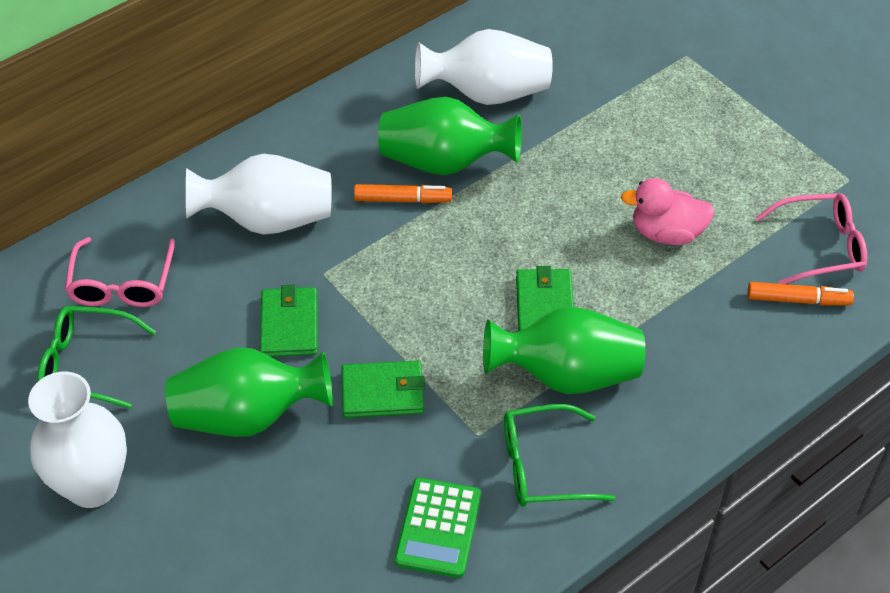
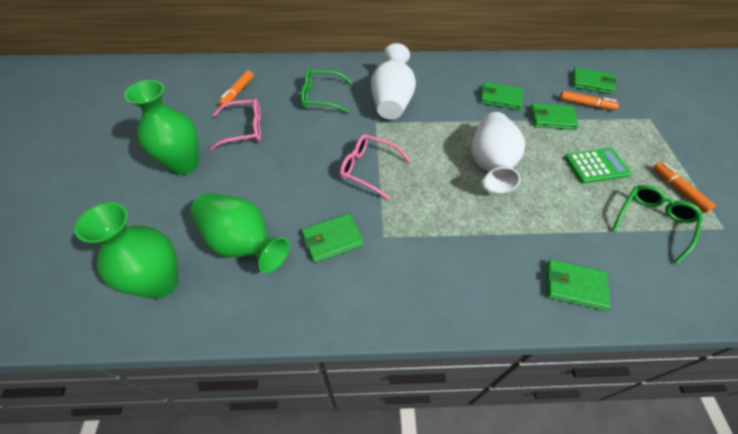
green wallet: [260,285,318,357] [341,360,425,418] [516,266,574,332] = 3 -> [301,213,364,263] [480,82,523,110] [530,103,579,130] [546,259,611,311] [572,68,616,94] = 5
orange marker: [354,184,452,203] [747,282,854,306] = 2 -> [218,70,254,108] [560,91,619,110] [653,162,716,213] = 3
pink duck: [621,178,715,245] = 1 -> none = 0
white vase: [28,372,127,508] [186,154,332,235] [415,29,553,105] = 3 -> [371,43,416,119] [471,112,525,193] = 2

